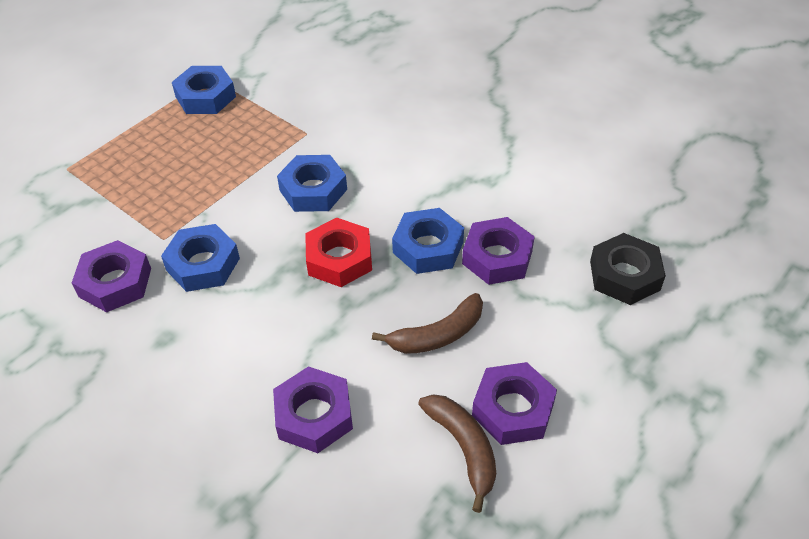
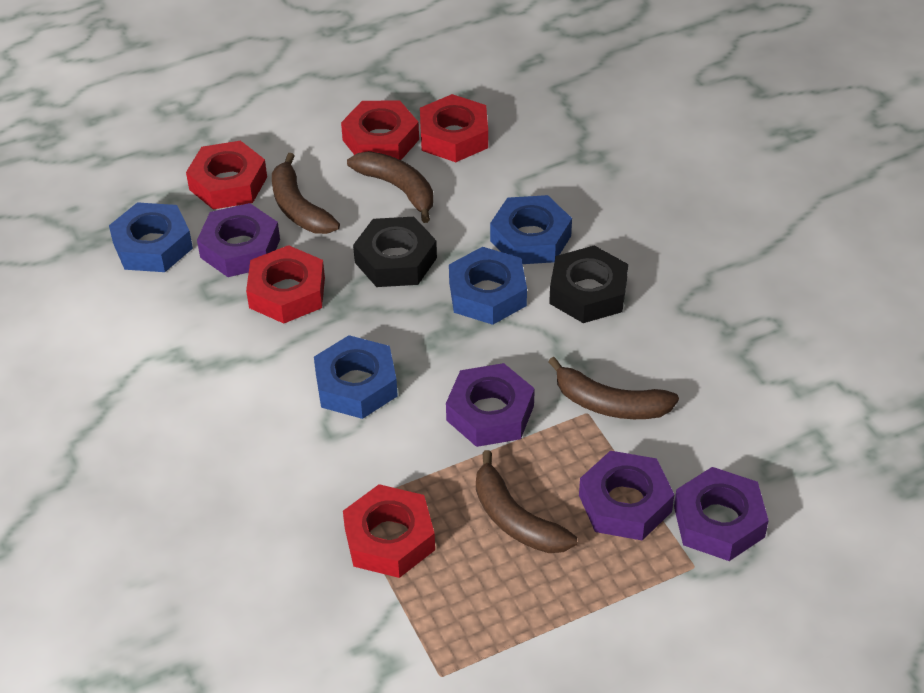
black nut: [590,233,666,305] = 1 -> [353,217,437,287] [549,245,628,323] = 2
brown banana: [372,293,483,354] [418,394,496,513] = 2 -> [272,153,340,234] [347,151,433,223] [476,450,577,553] [548,357,679,419] = 4
red nut: [305,218,372,287] = 1 -> [186,140,267,210] [246,245,325,324] [341,100,419,160] [343,484,435,578] [420,94,488,162] = 5

